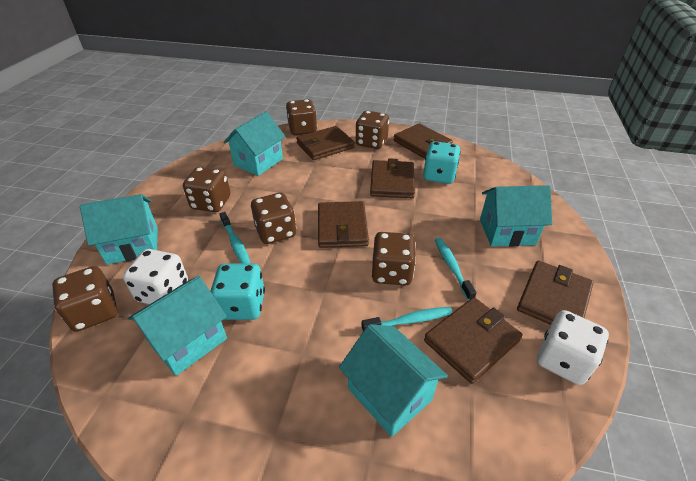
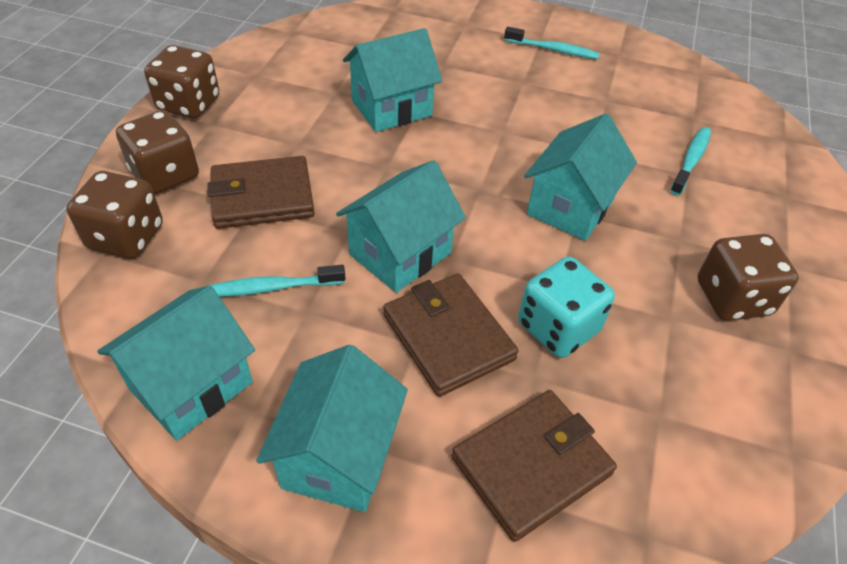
brown dice: [52,266,117,332] [183,167,230,212] [251,193,296,244] [286,99,317,135] [356,111,389,149] [372,232,416,286] = 6 -> [66,171,163,259] [116,110,199,194] [144,45,219,119] [697,234,799,321] = 4
brown wallet: [296,126,355,160] [318,201,369,248] [370,158,415,198] [394,123,453,159] [424,297,523,384] [517,260,594,325] = 6 -> [207,156,315,229] [383,274,519,397] [452,390,617,542] = 3
turquoise dice: [210,263,265,320] [423,141,461,184] = 2 -> [518,257,615,358] = 1
white dice: [123,249,188,304] [536,310,609,385] = 2 -> none = 0

